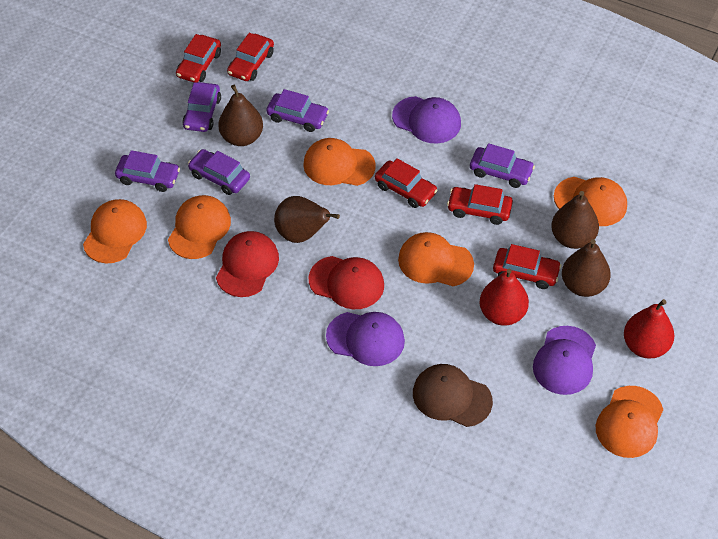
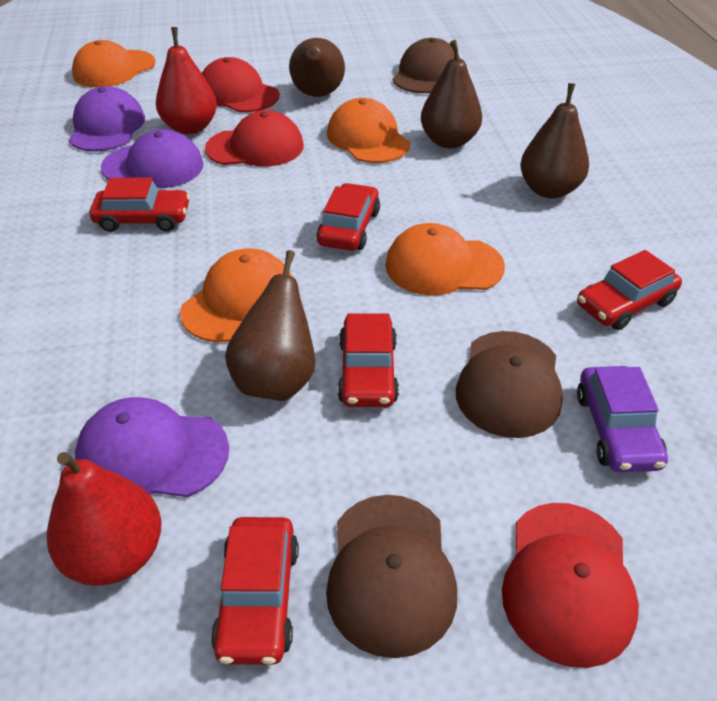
brown cap: [413,364,493,427] = 1 -> [326,495,457,658] [393,38,460,93] [456,331,563,438] = 3
orange cap: [83,199,147,263] [168,195,231,259] [303,138,376,186] [398,232,474,286] [554,177,627,226] [596,386,663,458] = 6 -> [72,40,156,87] [180,248,291,342] [327,98,410,163] [385,223,505,295] = 4
purple car: [115,150,180,192] [182,82,221,132] [188,149,250,195] [266,89,329,132] [470,143,535,188] = 5 -> [577,366,668,472] = 1
red cap: [216,231,279,297] [309,256,384,309] = 2 -> [202,57,280,112] [205,110,304,167] [502,503,639,668] = 3

